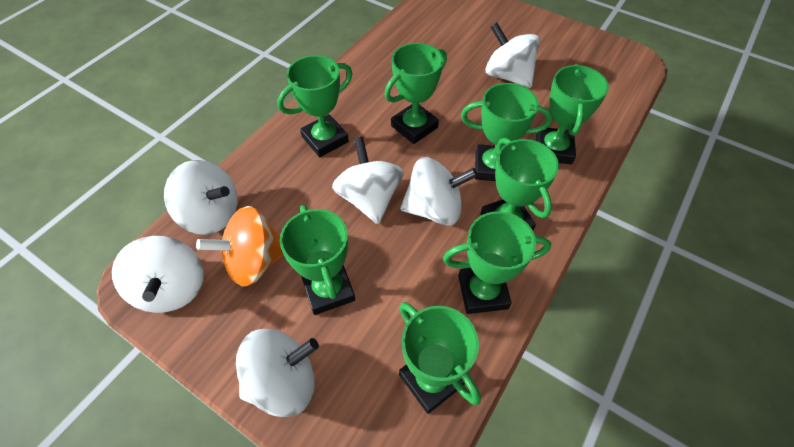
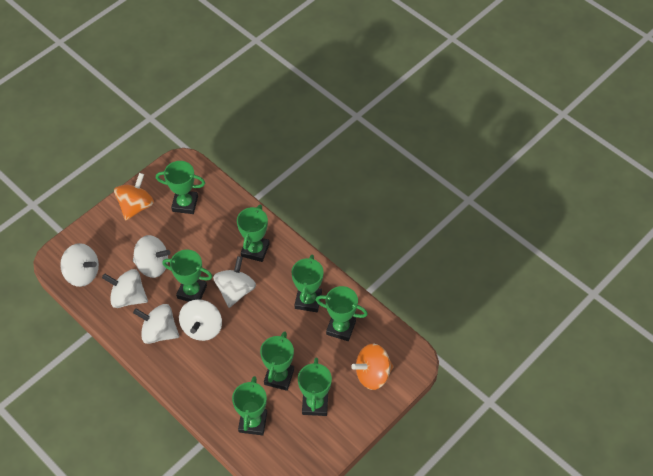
orange spinning top: [196,206,284,286] = 1 -> [114,173,154,221] [351,344,394,390] = 2

